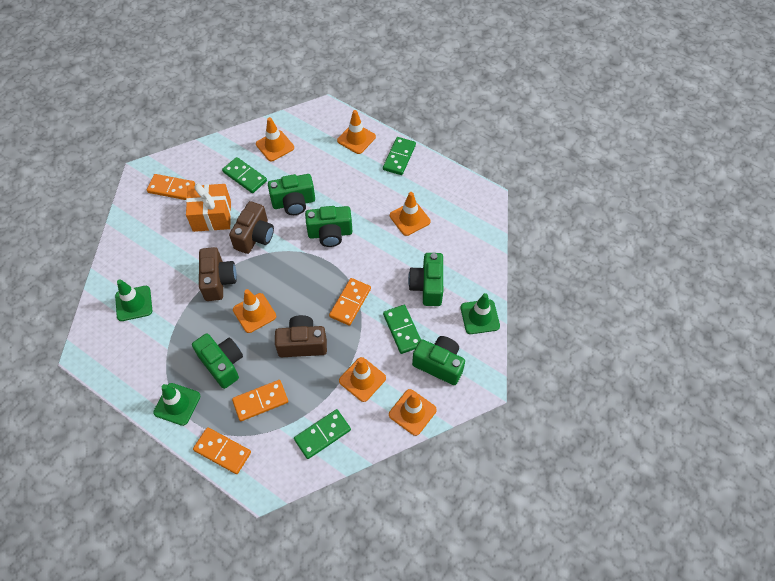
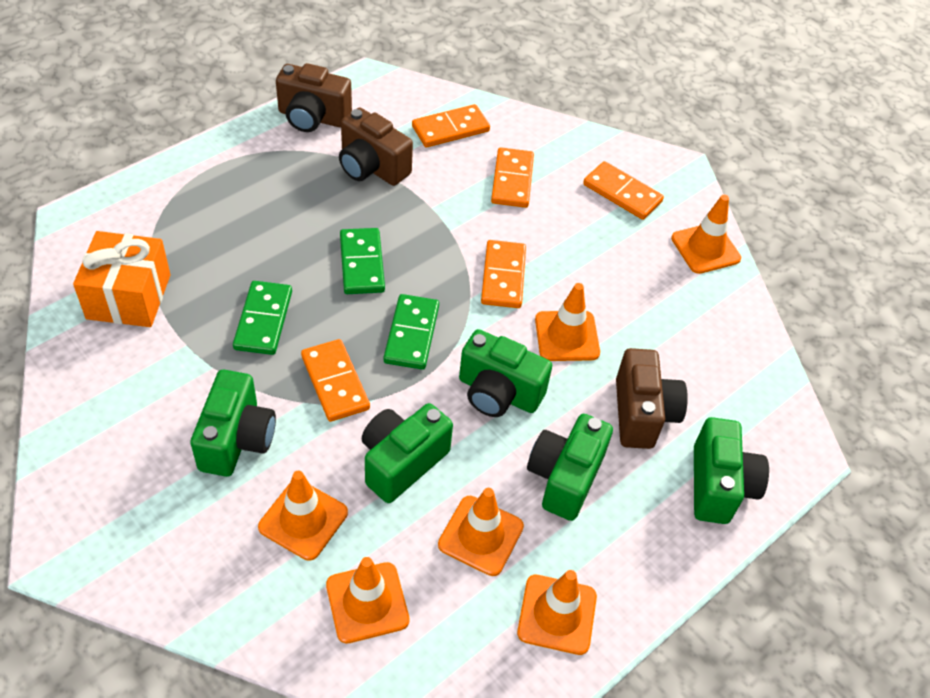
green domino: [222,157,267,193] [294,409,351,459] [383,137,416,175] [383,305,421,354] = 4 -> [233,281,292,355] [340,228,385,294] [384,294,439,370] = 3
green traffic cone: [115,279,152,321] [153,383,200,426] [461,293,500,334] = 3 -> none = 0
orange domino: [147,174,195,200] [193,427,251,474] [232,380,288,421] [329,278,371,326] = 4 -> [301,339,370,422] [412,104,490,147] [481,240,526,308] [491,147,534,208] [583,161,664,220] = 5

